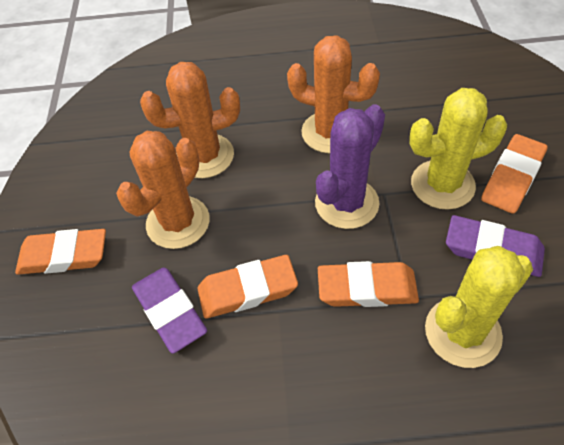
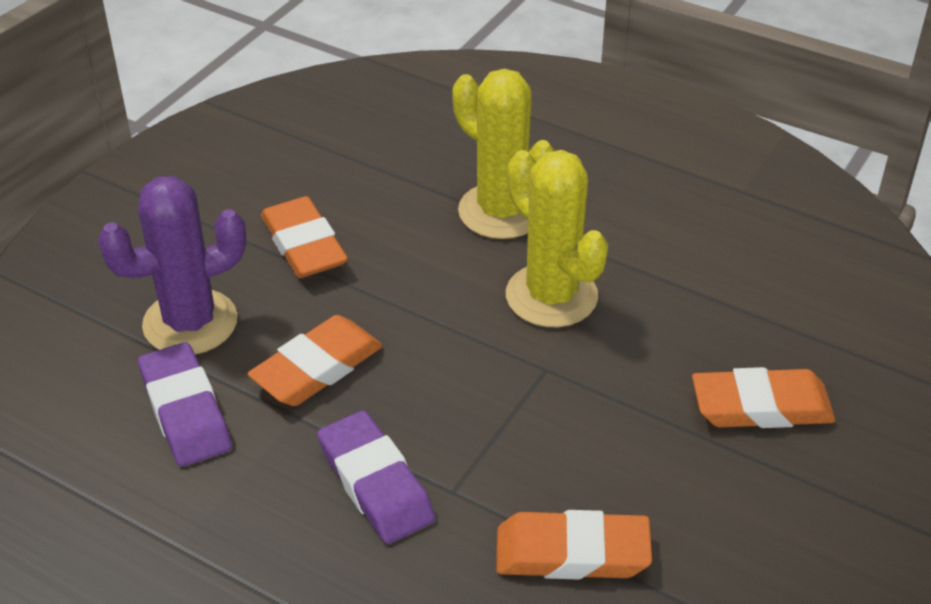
orange cactus: [116,131,210,249] [140,62,240,178] [287,35,380,153] = 3 -> none = 0

